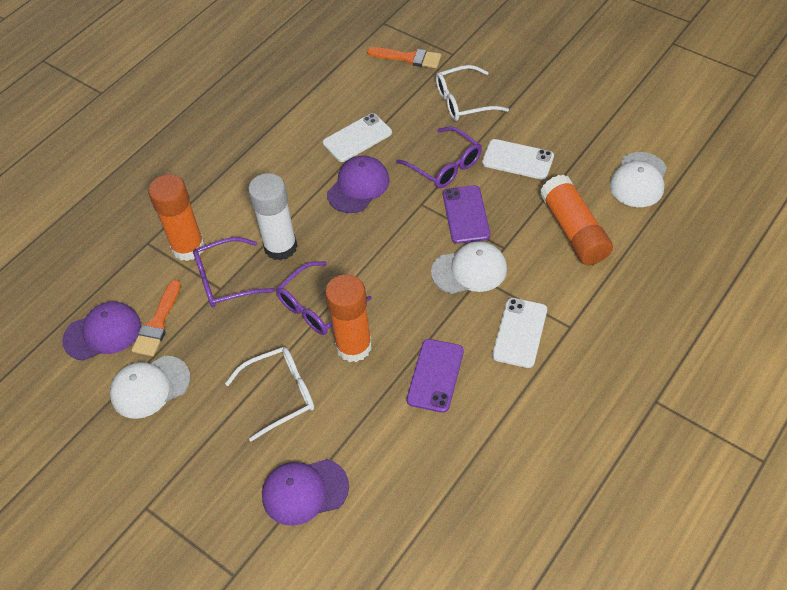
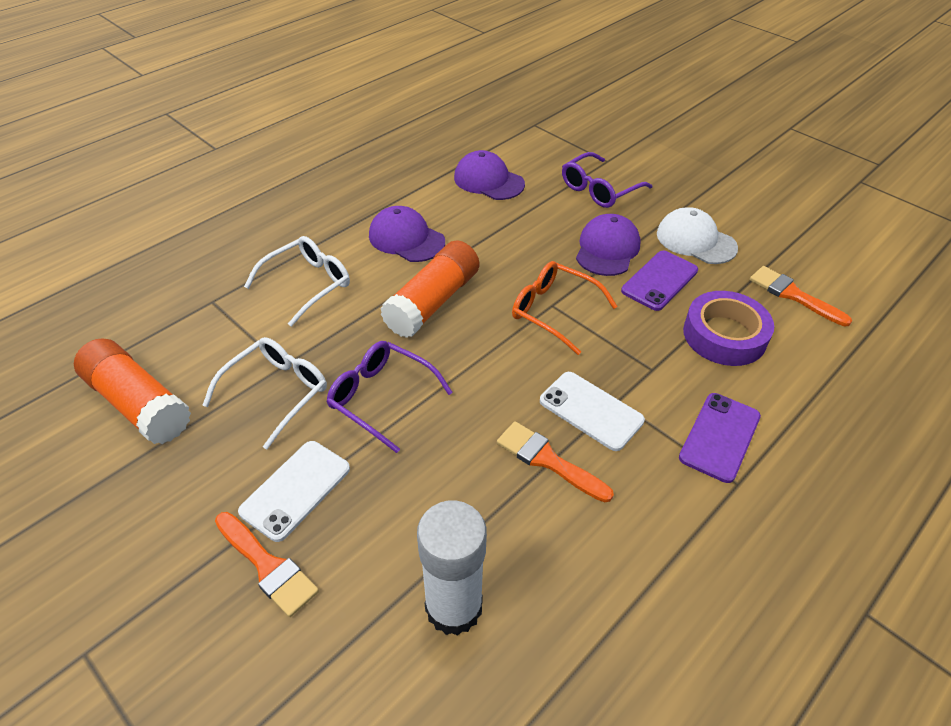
orange brush: [132,280,181,357] [367,47,441,68] = 2 -> [215,512,319,617] [497,421,614,502] [750,266,852,327] = 3
orange glasses: none = 0 -> [512,261,618,355] = 1
orange glue stick: [148,174,205,261] [325,274,372,362] [540,175,613,265] = 3 -> [74,338,191,444] [380,240,479,338] = 2
purple glasses: [193,237,275,307] [276,261,372,335] [396,126,482,188] = 3 -> [326,341,453,453] [562,152,652,208] = 2
purple tape: none = 0 -> [683,291,774,366] = 1
white cap: [110,356,190,419] [431,241,507,294] [610,152,667,207] = 3 -> [657,207,738,264] = 1
white phone: [323,113,392,162] [482,139,554,180] [492,298,547,368] = 3 -> [238,441,350,542] [540,372,645,451] = 2

